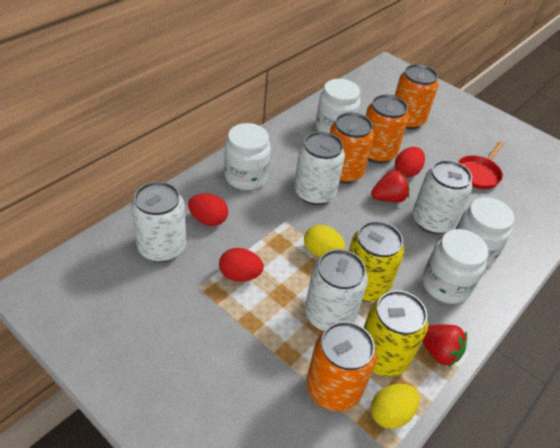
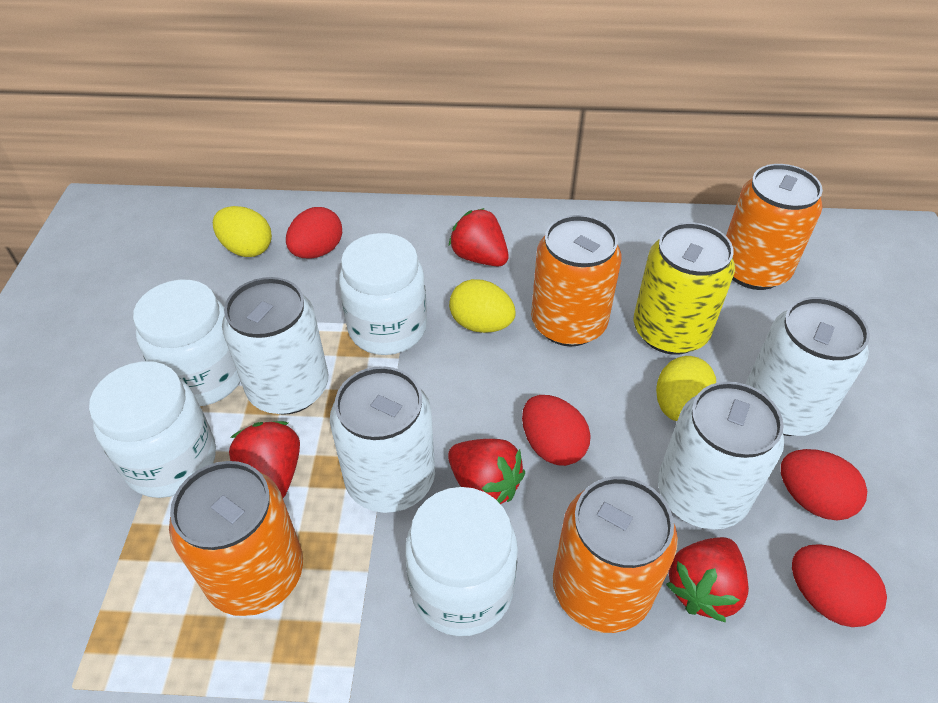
red egg: [188,194,228,226] [219,248,264,282] [395,147,425,178] = 3 -> [286,207,342,259] [522,395,591,466] [781,449,867,521] [792,544,887,627] = 4
red pan: [458,141,504,189] = 1 -> none = 0
red strawberry: [371,170,409,202] [422,324,467,367] = 2 -> [229,421,300,498] [448,439,525,504] [449,208,509,266] [666,537,749,622] = 4
yellow can: [349,221,405,302] [364,290,428,377] = 2 -> [633,222,735,355] = 1
yellow egg: [304,225,345,257] [371,384,420,429] = 2 -> [213,206,272,257] [449,279,516,333] [656,356,716,421] = 3

